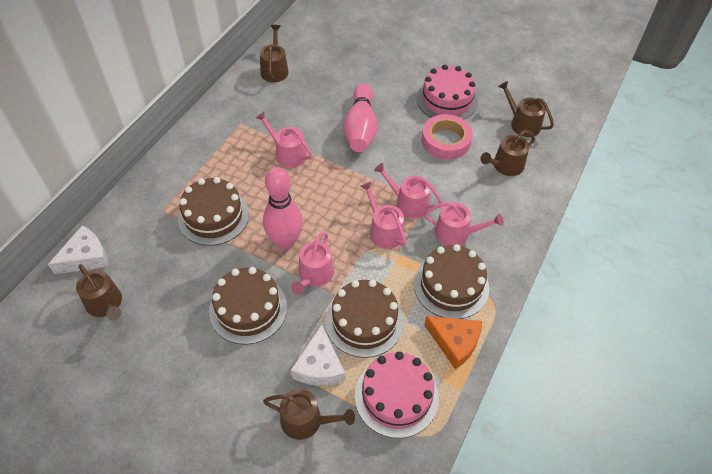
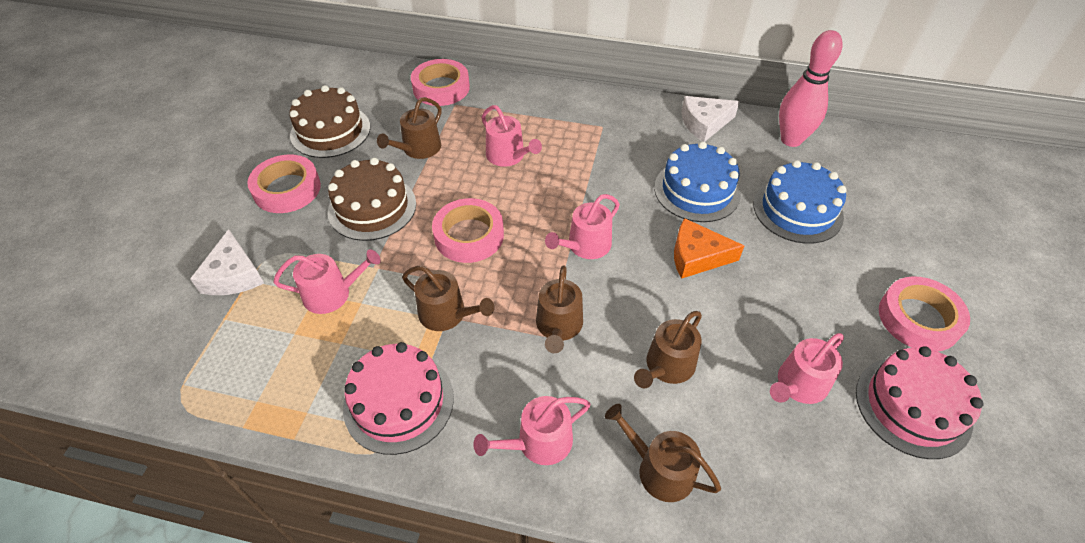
blue cake: none = 0 -> [654,141,741,222] [753,160,847,244] = 2
brown cake: [178,177,249,246] [209,267,287,345] [325,280,404,358] [414,244,489,319] = 4 -> [289,85,370,158] [328,158,416,241] = 2
pink bowling pin: [263,167,303,250] [343,83,378,152] = 2 -> [779,30,843,147] = 1
pink tape: [422,114,473,159] = 1 -> [247,154,321,213] [411,59,470,106] [432,198,504,263] [879,276,970,352] = 4

